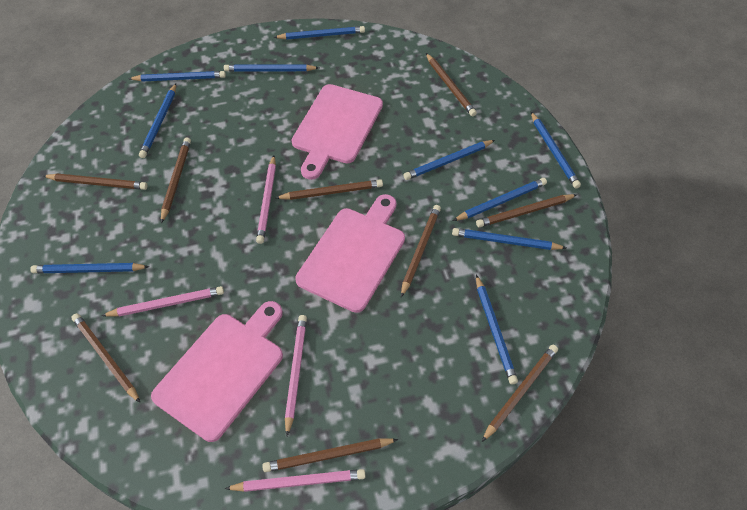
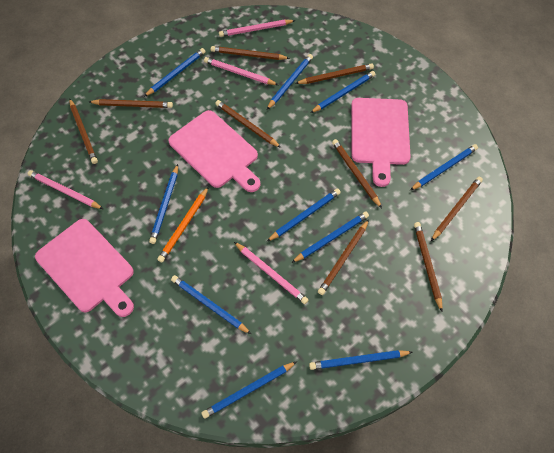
orange pencil: none = 0 -> [157,187,209,263] = 1

